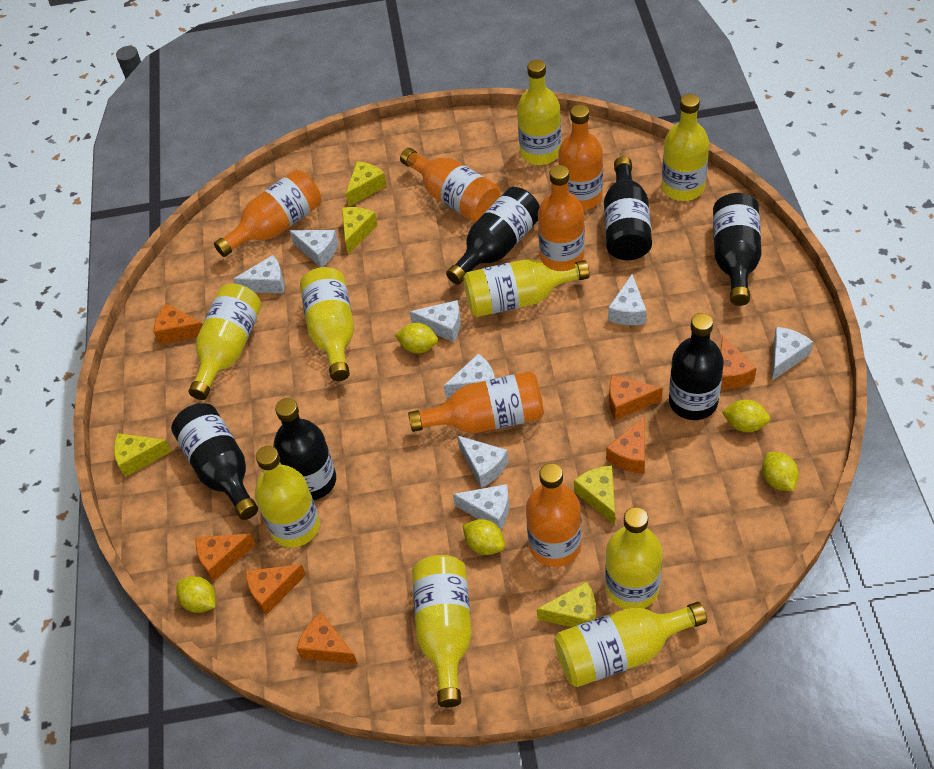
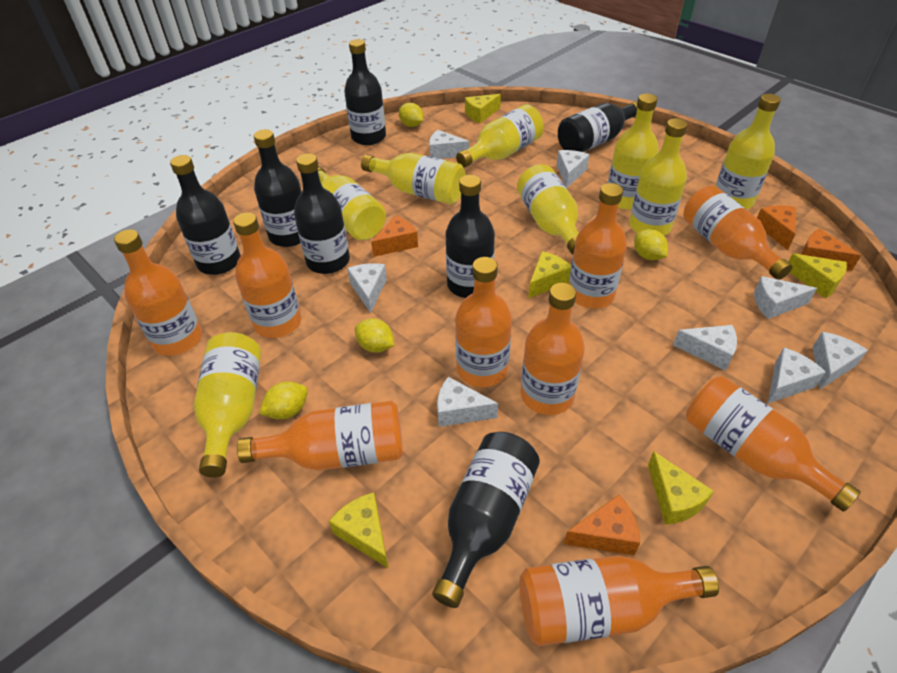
black bottle: [171,403,258,520] [273,398,336,500] [446,187,540,285] [604,157,652,260] [669,313,724,420] [713,193,762,306] = 6 -> [170,155,241,275] [254,129,302,247] [294,153,350,274] [344,39,386,145] [432,432,540,608] [446,175,495,298] [558,101,637,152] = 7
orange bottle: [214,170,321,257] [400,148,500,222] [408,371,544,433] [526,463,581,567] [538,165,585,267] [558,104,603,210] = 6 -> [114,229,202,356] [233,212,301,338] [237,401,403,471] [455,257,512,387] [520,283,585,415] [520,556,719,646] [569,183,627,309] [683,185,792,280] [686,376,861,512] = 9
orange cheese: [154,303,203,344] [195,534,256,582] [246,564,306,615] [296,612,358,664] [606,416,645,473] [609,375,663,420] [720,335,757,389] = 7 -> [371,216,418,257] [564,495,640,556] [757,205,796,250] [801,228,861,271] = 4
yellow bottle: [189,284,262,400] [255,446,320,548] [300,267,354,381] [412,555,472,707] [463,259,590,317] [517,60,561,165] [554,602,707,687] [605,507,663,609] [662,94,709,201] = 9 -> [193,332,261,478] [318,166,386,240] [361,153,466,205] [456,104,544,168] [517,164,579,255] [608,93,659,210] [629,118,687,236] [716,94,781,209] = 8
yellow lemon: [176,576,216,613] [395,323,438,353] [463,519,505,555] [722,399,770,432] [762,452,799,491] = 5 -> [259,382,308,420] [355,319,394,353] [399,103,423,127] [634,229,668,260] = 4

